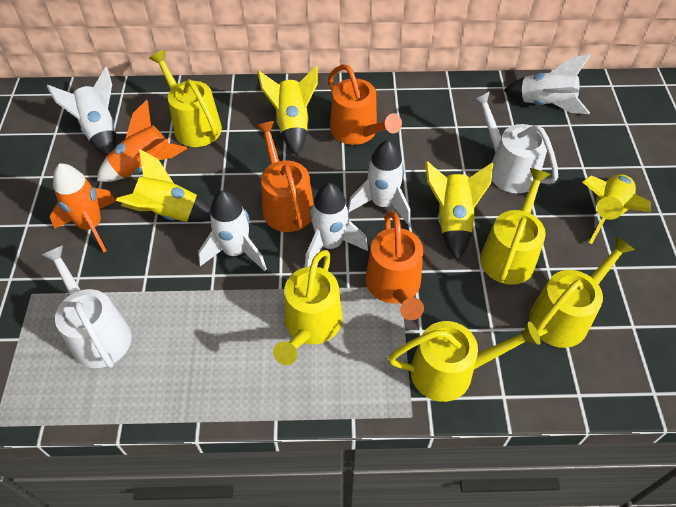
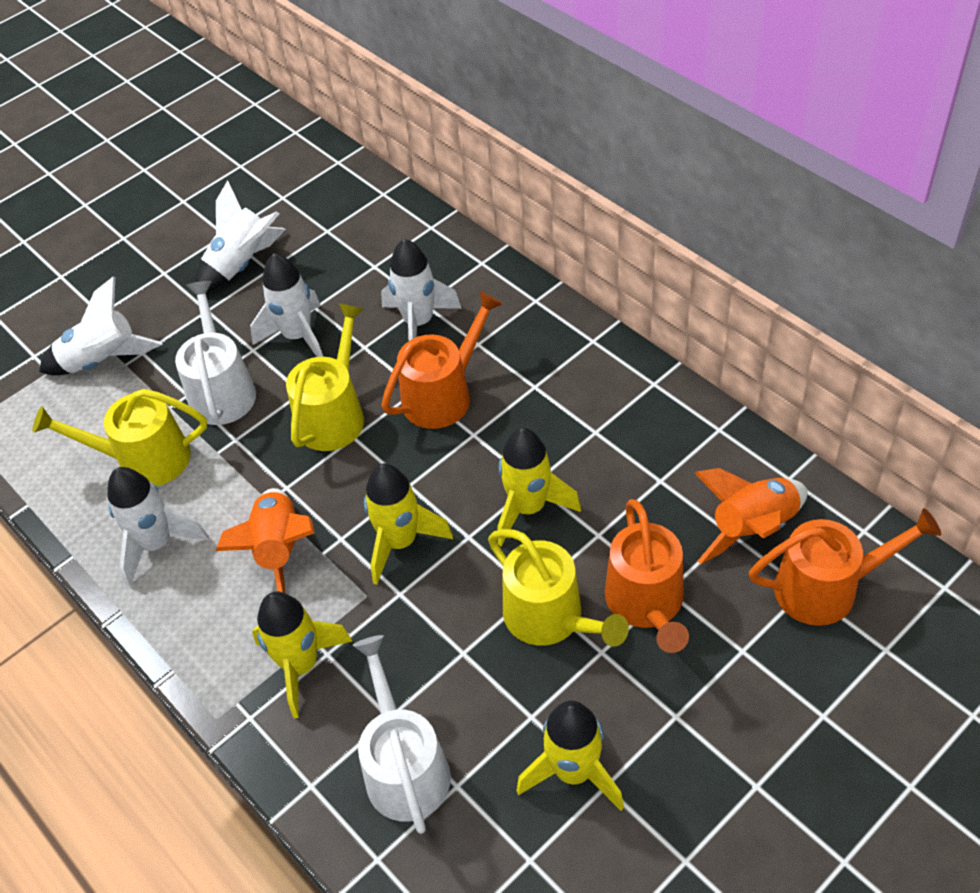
yellow watering can: [149,50,222,147] [273,250,342,365] [388,321,541,402] [480,168,551,285] [529,236,635,348] = 5 -> [32,389,207,486] [286,303,364,451] [488,529,629,647] = 3

